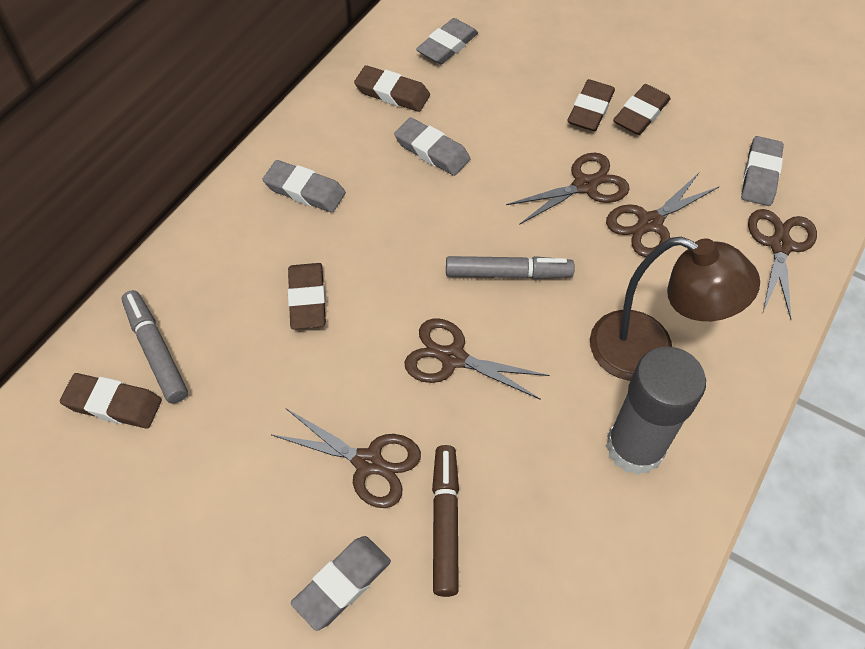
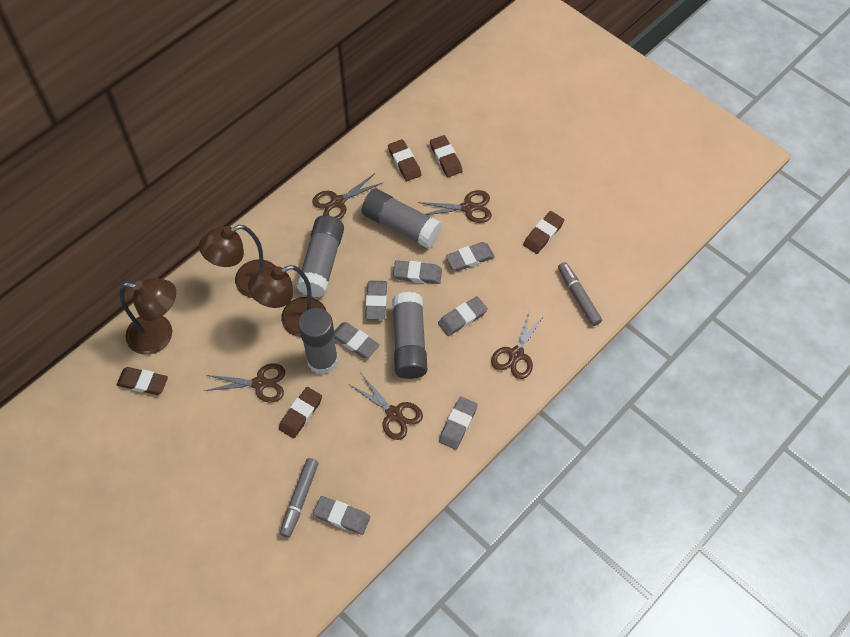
brown lamp: [590,237,760,381] = 1 -> [120,278,176,355] [199,225,276,298] [248,265,326,337] = 3
brown marker: [432,445,459,597] = 1 -> none = 0
grey eraser: [263,160,346,213] [291,536,391,631] [394,117,470,176] [416,18,478,64] [741,136,784,206] = 5 -> [313,496,370,535] [334,322,380,358] [365,281,387,320] [393,260,442,284] [438,296,488,336] [439,397,478,450] [446,242,495,271] = 7
grey glue stick: [606,347,706,475] = 1 -> [297,215,344,297] [298,308,338,375] [362,189,442,249] [392,292,427,379] = 4

